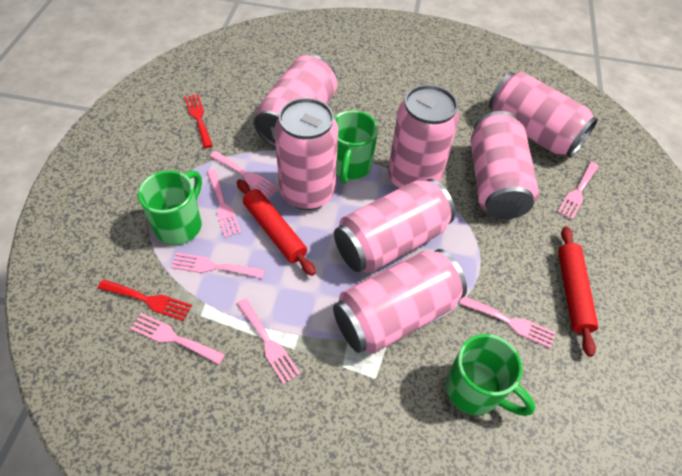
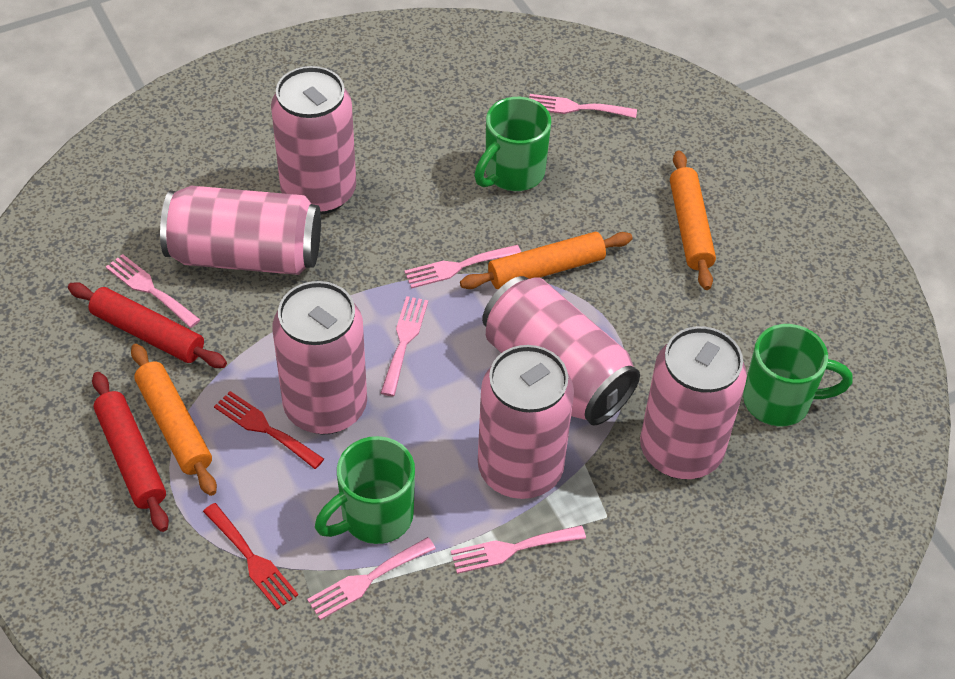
orange rolling pin: none = 0 -> [131,344,217,496] [460,232,633,289] [670,150,716,290] = 3
pink can: [254,55,337,147] [275,98,338,210] [333,249,467,354] [334,179,455,273] [388,85,459,189] [471,111,539,219] [489,72,598,158] = 7 -> [160,186,321,275] [271,66,356,214] [273,281,367,434] [478,345,574,499] [482,276,640,426] [640,326,747,479] = 6
pink fork: [130,313,225,365] [171,253,265,278] [207,169,241,238] [210,151,279,198] [236,298,300,384] [460,296,556,348] [558,162,599,219] = 7 -> [106,254,201,328] [307,537,436,620] [381,296,428,396] [404,245,521,289] [451,525,586,574] [529,94,637,118] = 6

